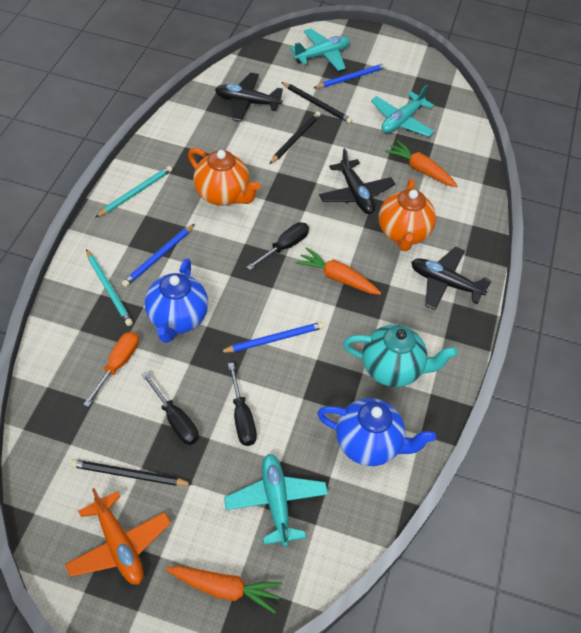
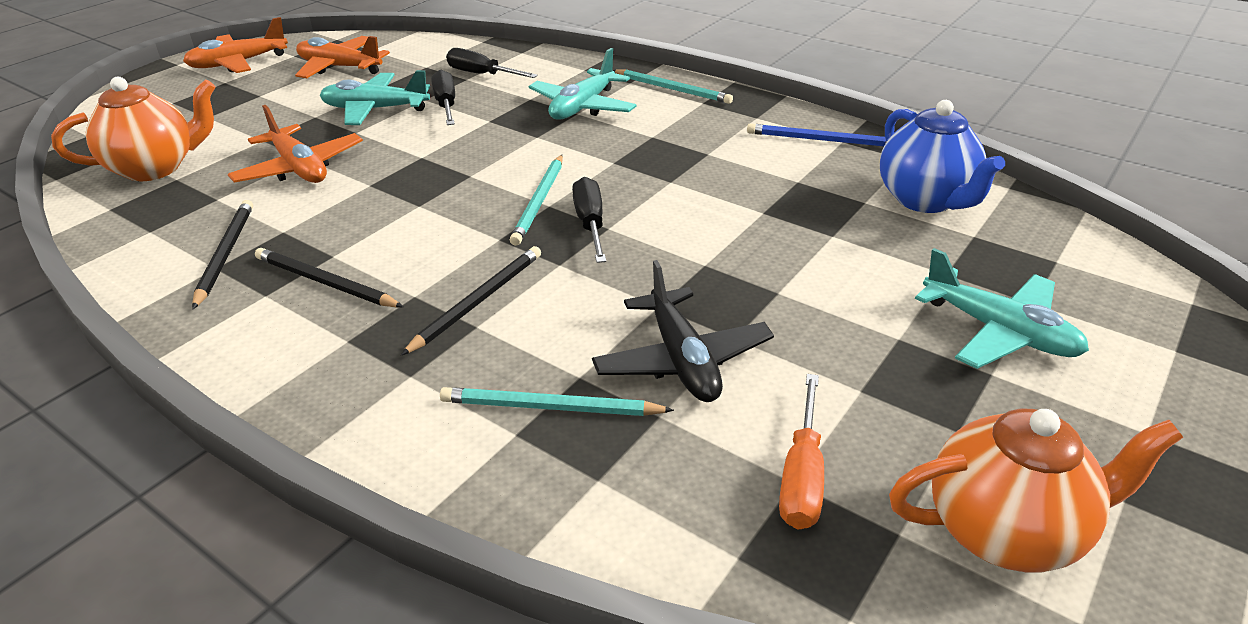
black plane: [215,72,283,122] [319,148,395,214] [411,247,492,310] = 3 -> [592,260,774,402] = 1
blue pencil: [122,224,195,287] [220,322,324,353] [314,63,387,88] = 3 -> [747,123,886,146] = 1
blue teapot: [145,258,208,343] [317,398,436,466] = 2 -> [880,100,1005,213] = 1
orange carrot: [166,566,282,613] [295,247,381,295] [385,140,458,187] = 3 -> none = 0
orange plane: [65,488,171,585] = 1 -> [183,17,288,73] [228,105,363,183] [295,36,390,78] = 3
turquoise pencil: [86,249,133,326] [96,166,172,217] = 2 -> [440,387,674,416] [510,155,563,246] [613,70,733,104] = 3
turquoise teapot: [343,325,458,387] = 1 -> none = 0

